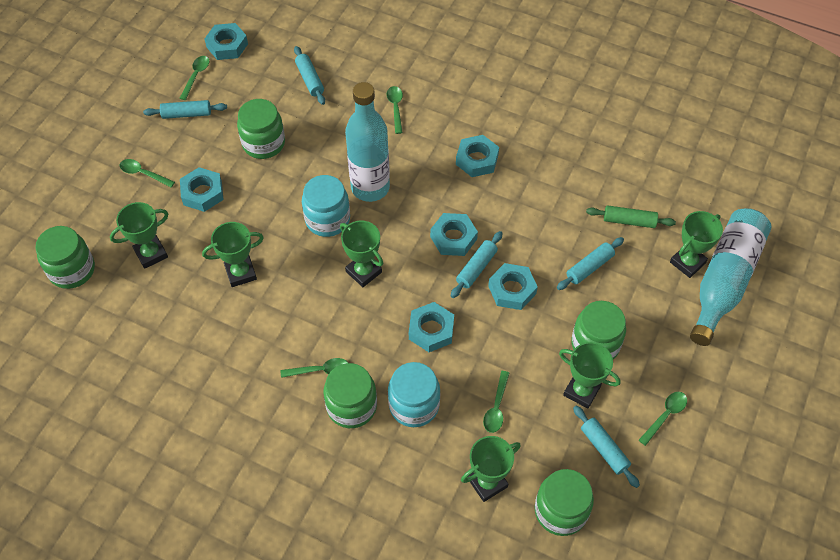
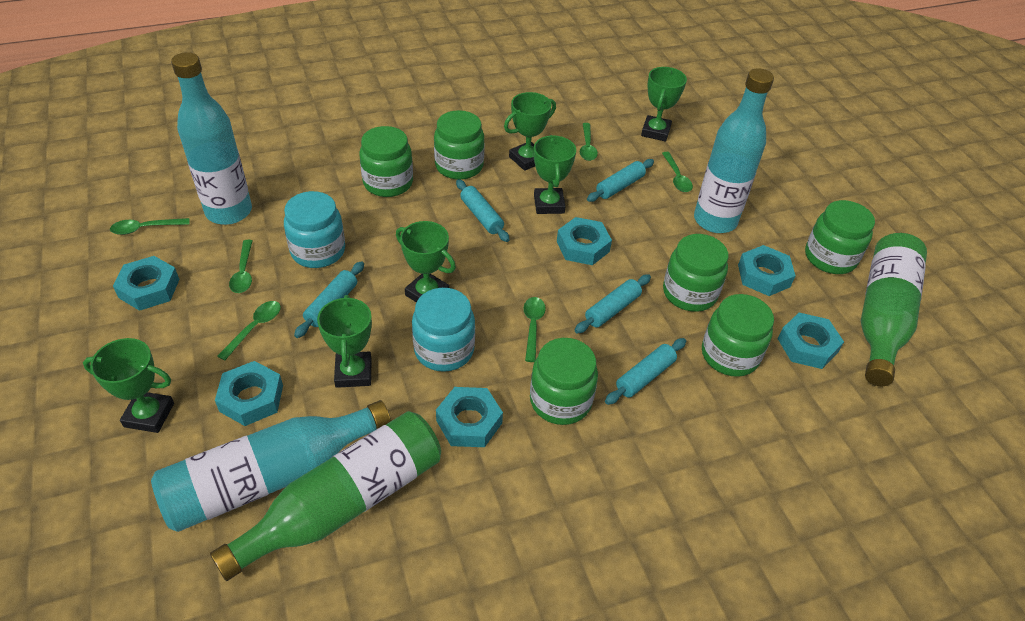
green bottle: none = 0 -> [210,411,441,581] [861,233,927,386] = 2
green jar: [35,226,95,289] [237,99,285,159] [323,363,377,428] [535,469,594,536] [571,301,626,359] = 5 -> [360,126,413,197] [434,110,484,180] [530,338,598,425] [663,234,729,312] [702,294,774,377] [805,200,875,274] = 6
green rolling pin: [586,205,676,228] = 1 -> none = 0
turquoise bottle: [345,82,390,202] [690,208,772,346] = 2 -> [151,400,391,532] [171,52,252,225] [694,68,774,233] = 3

